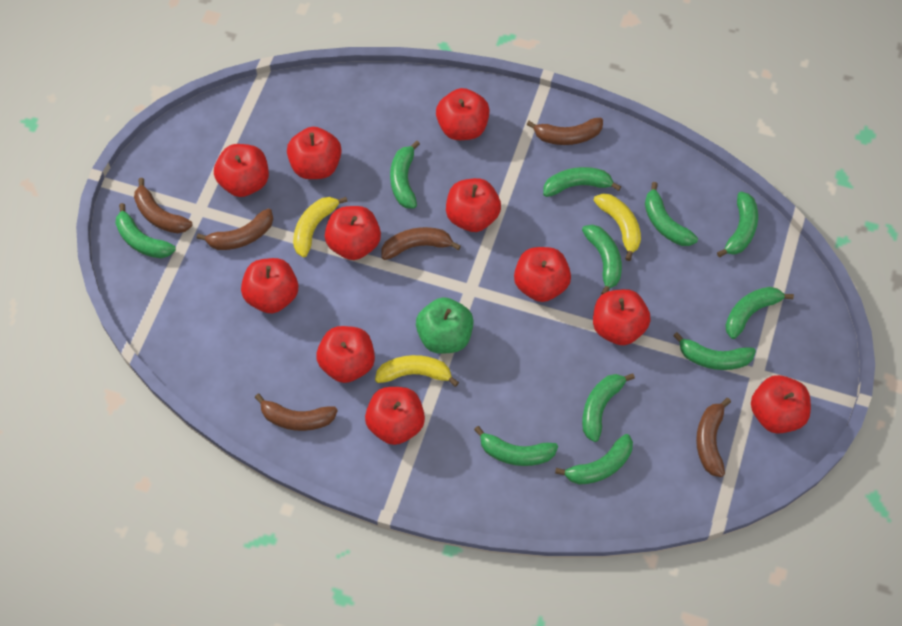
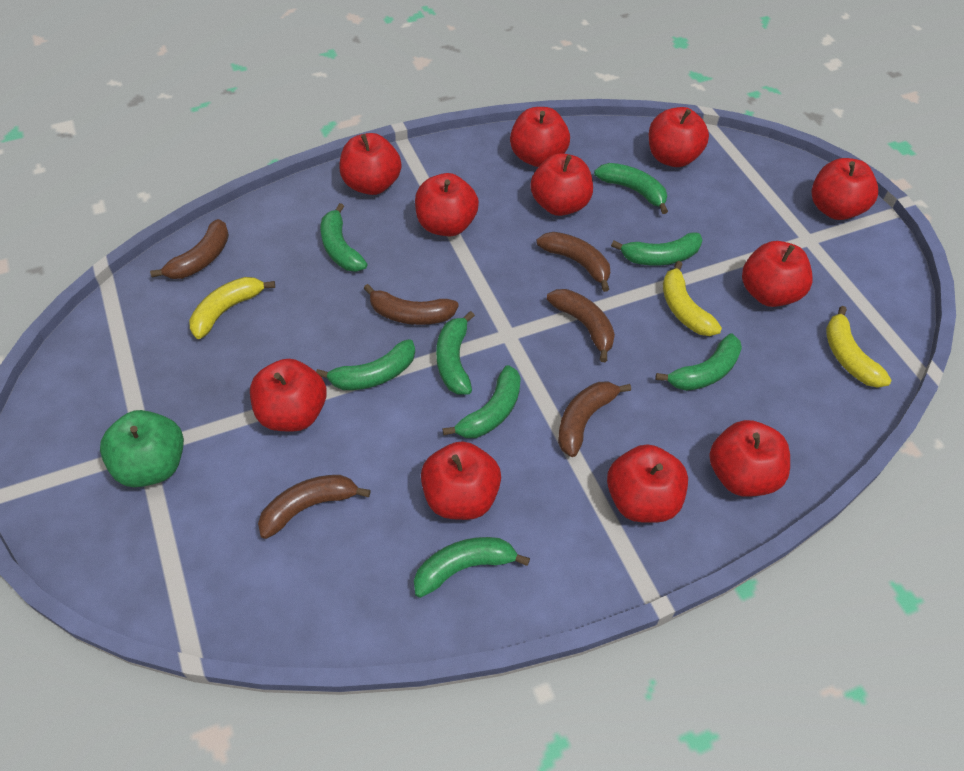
green banana: [115,203,176,258] [390,141,420,209] [474,426,558,466] [543,167,621,197] [555,434,633,485] [582,225,622,294] [582,373,635,442] [645,182,698,246] [673,332,756,370] [717,192,758,257] [725,287,794,339] = 11 -> [316,339,415,390] [321,203,367,272] [414,537,530,598] [436,311,475,395] [442,365,521,438] [594,163,668,214] [611,232,703,266] [656,334,742,391] = 8

